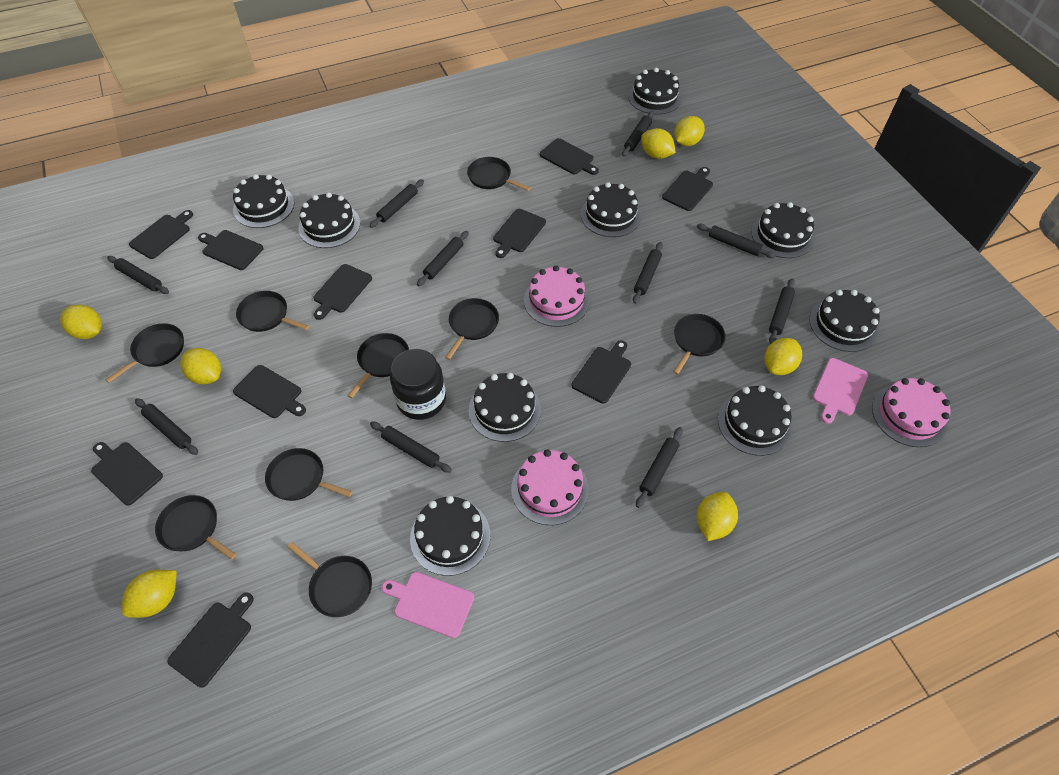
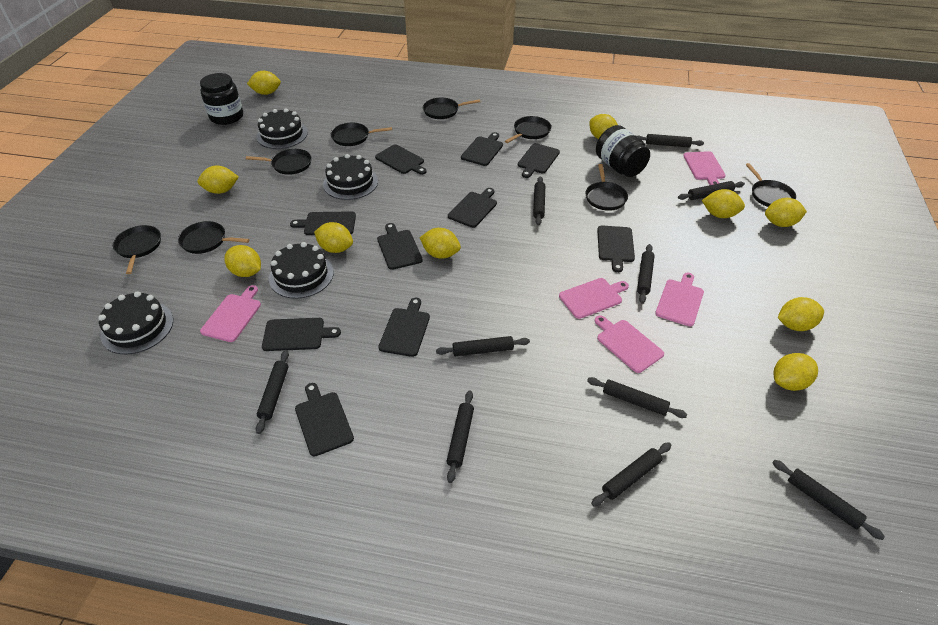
black cake: [233,174,294,228] [298,192,360,248] [410,496,490,576] [469,373,541,442] [581,182,641,237] [628,68,682,115] [718,385,792,456] [751,202,814,258] [809,290,880,352] = 9 -> [98,291,173,354] [256,108,308,149] [269,242,334,299] [323,154,378,200] = 4
black jar: [390,349,446,420] = 1 -> [200,73,243,125] [596,125,650,177] = 2
black pan: [106,323,184,383] [155,495,236,559] [236,291,309,332] [265,448,352,501] [288,542,372,617] [347,333,409,398] [445,298,499,360] [467,157,530,191] [673,314,726,375] = 9 -> [113,225,161,274] [178,221,250,254] [246,149,311,175] [331,123,392,146] [423,97,480,119] [505,116,551,143] [585,164,628,211] [746,163,796,207] = 8
pink cake: [511,450,589,525] [524,266,590,327] [872,378,951,447] = 3 -> none = 0
pink cutting board: [382,572,474,638] [813,358,868,424] = 2 -> [200,285,261,342] [559,278,629,319] [595,315,664,373] [655,273,704,326] [683,151,726,185] = 5
yellow lemon: [60,304,102,339] [122,570,177,618] [180,348,221,385] [641,128,676,159] [674,116,705,146] [697,492,738,541] [765,338,802,375] = 7 -> [198,166,239,194] [224,245,261,277] [247,71,281,95] [314,222,353,253] [420,228,461,259] [589,114,618,139] [702,189,745,218] [765,198,807,227] [773,353,818,391] [778,297,824,331] = 10

